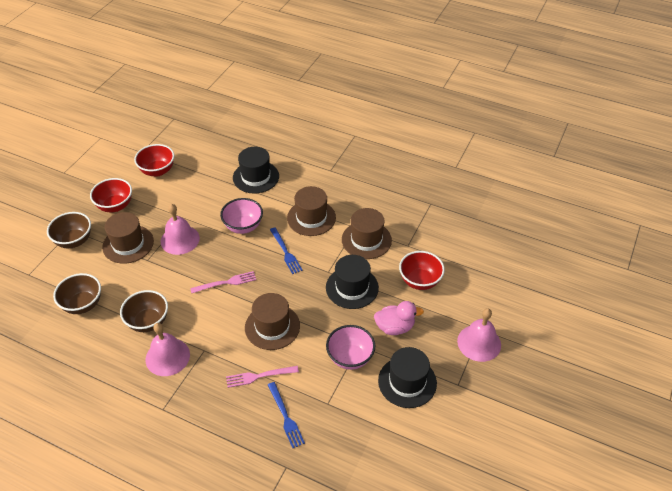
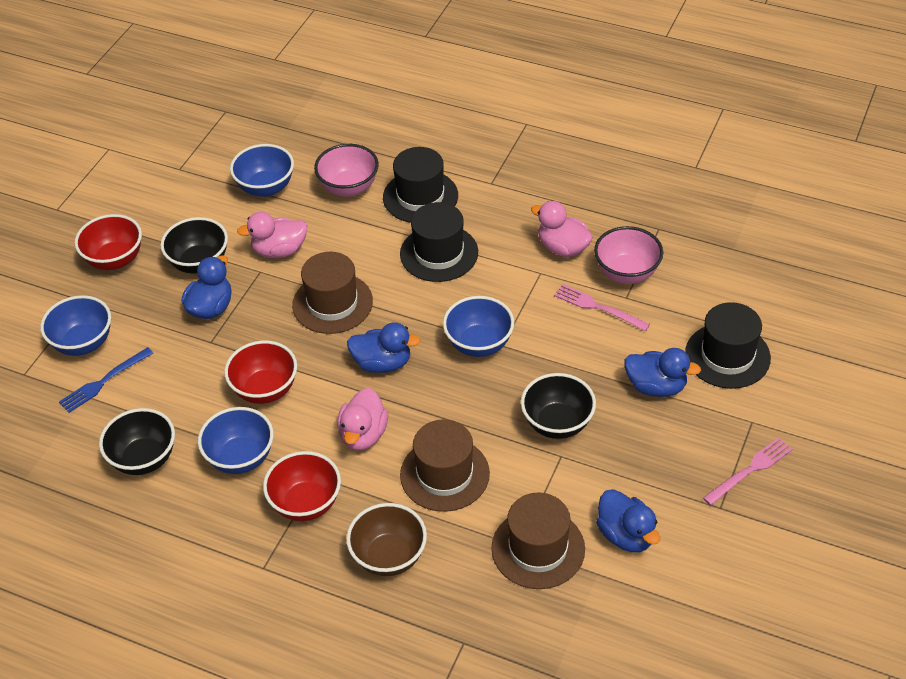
black bowl: none = 0 -> [99,408,175,475] [161,217,228,274] [521,373,596,439] = 3
blue bowl: none = 0 -> [40,295,111,356] [198,407,274,474] [230,144,294,197] [443,296,514,357] = 4
blue duck: none = 0 -> [182,256,231,319] [347,322,421,373] [596,489,660,552] [624,348,701,397] = 4
blue fork: [268,382,305,448] [270,227,303,274] = 2 -> [59,347,153,413] = 1
brown bowl: [47,212,91,248] [53,273,101,314] [120,290,168,332] = 3 -> [346,503,427,576] = 1
brown hat: [102,212,154,264] [245,293,300,350] [287,186,336,236] [342,208,392,259] = 4 -> [292,252,373,334] [400,419,490,512] [491,492,585,589] = 3
pink bell: [145,323,190,376] [161,204,200,255] [457,308,501,362] = 3 -> none = 0
pink duck: [374,301,424,335] = 1 -> [237,212,307,258] [337,388,388,450] [531,201,593,257] = 3

